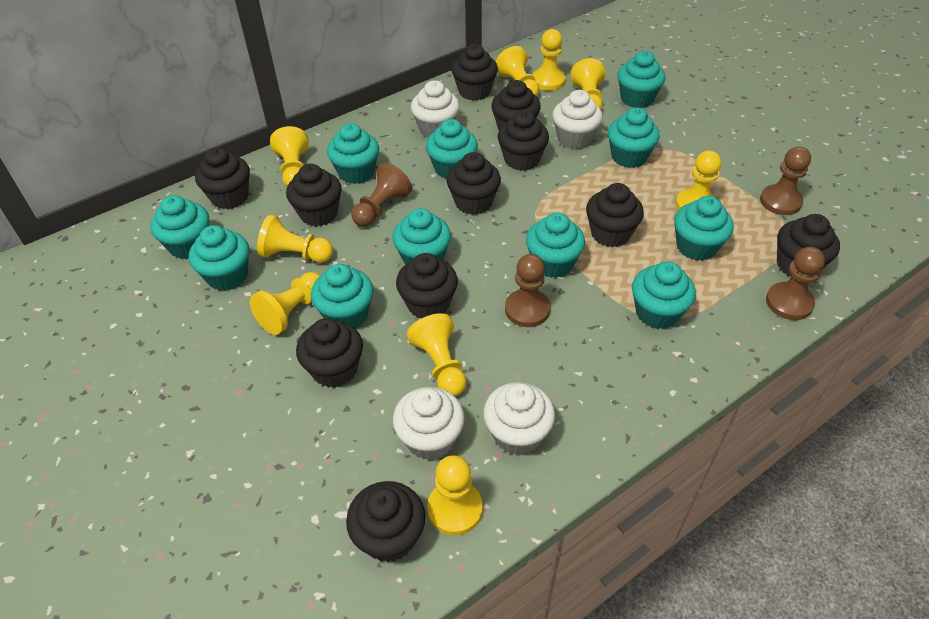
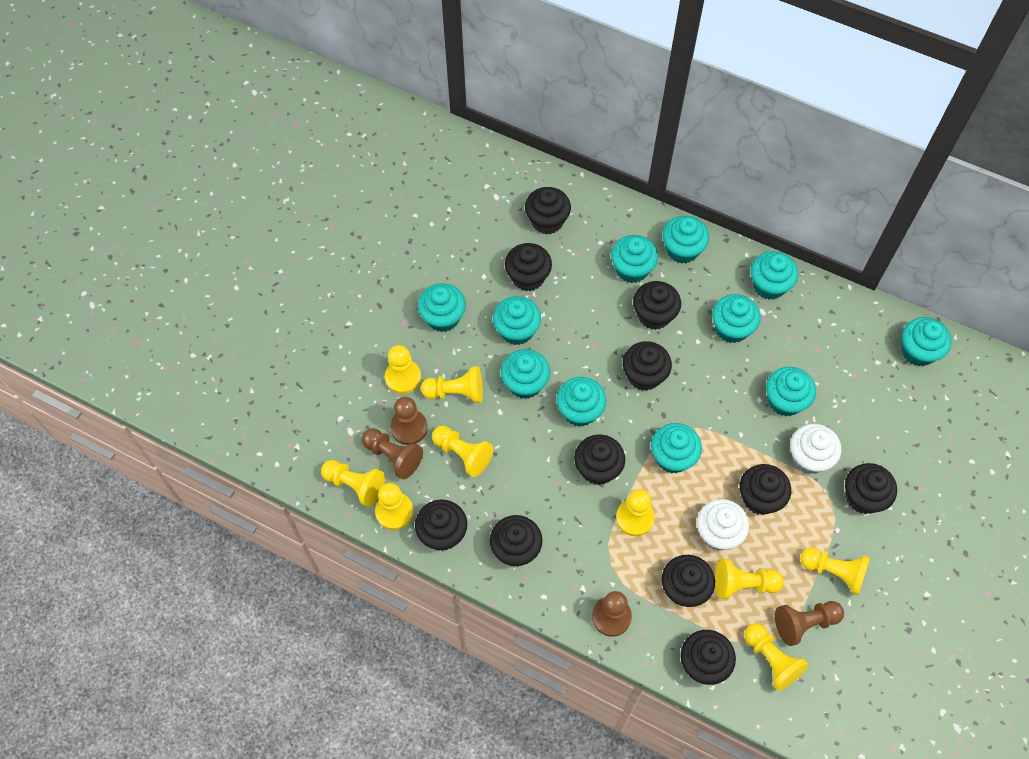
white cupcake: [393,387,465,460] [411,80,460,138] [483,382,555,455] [552,90,603,149] = 4 -> [697,499,749,550] [790,424,841,474] = 2

